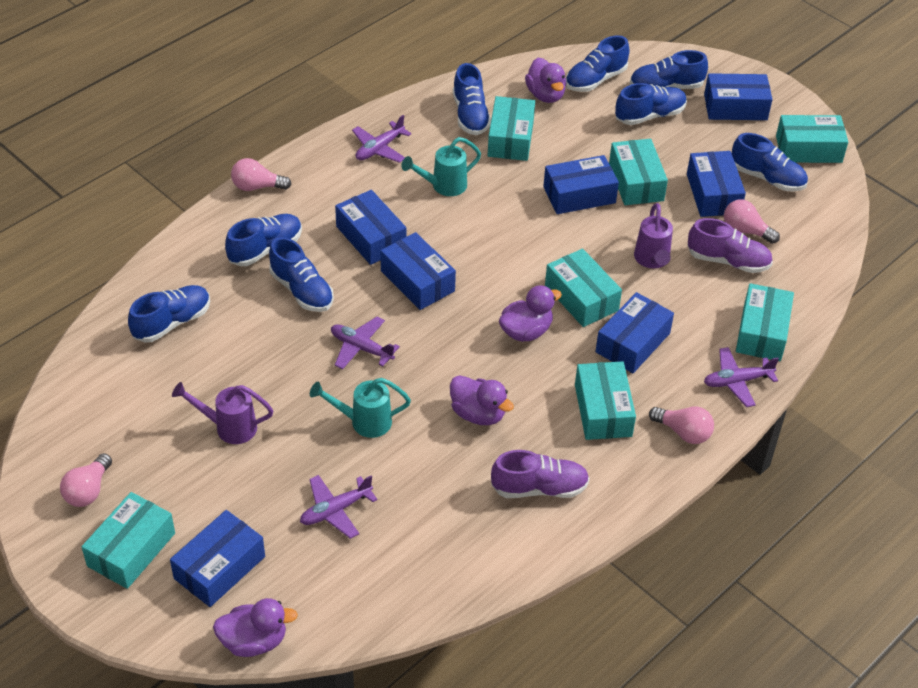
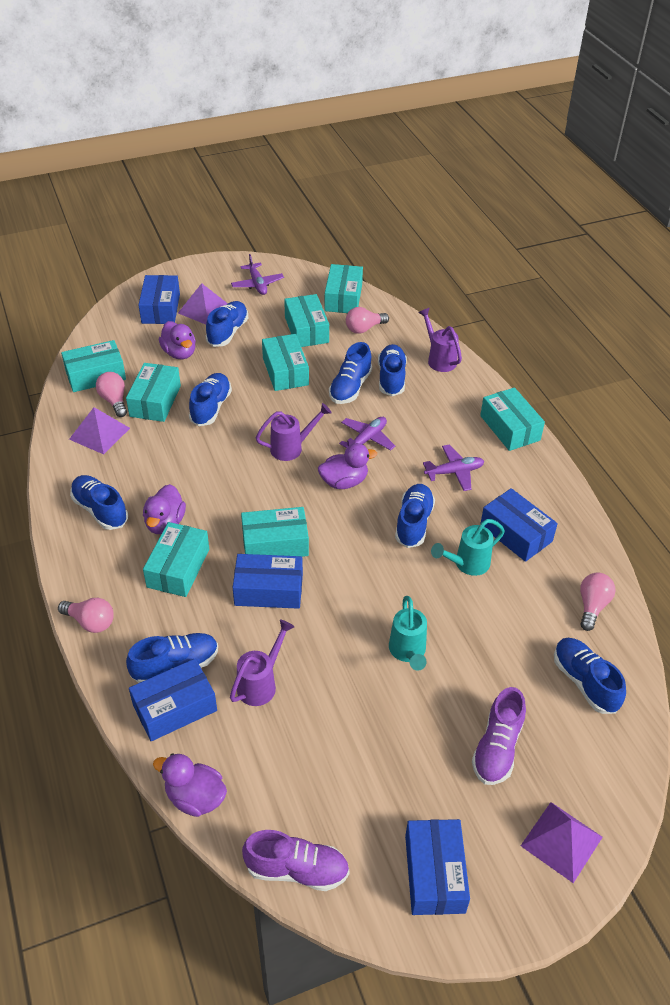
blue box: [170,510,265,607] [335,190,407,265] [380,232,456,310] [543,155,619,214] [595,292,674,373] [687,151,746,217] [704,73,773,120] = 7 -> [129,658,217,741] [139,275,180,324] [232,554,303,609] [405,819,470,915] [481,488,558,562] = 5
purple plane: [300,475,378,539] [331,316,400,369] [352,115,411,163] [704,347,779,407] = 4 -> [231,254,284,295] [339,417,395,451] [423,444,484,491] = 3
purple pyramid: none = 0 -> [69,407,130,454] [178,283,228,324] [521,802,603,883] = 3
purple watering can: [172,382,274,444] [634,203,673,269] = 2 -> [230,619,294,706] [256,403,331,461] [418,308,462,372] = 3
turquoise box: [82,492,175,589] [488,96,535,161] [545,249,622,327] [575,361,636,440] [609,139,668,205] [736,283,794,361] [776,115,848,163] = 7 -> [61,340,126,392] [126,363,181,422] [143,522,209,597] [241,507,309,557] [262,334,309,391] [284,294,329,347] [325,264,363,313] [480,387,545,451] = 8

